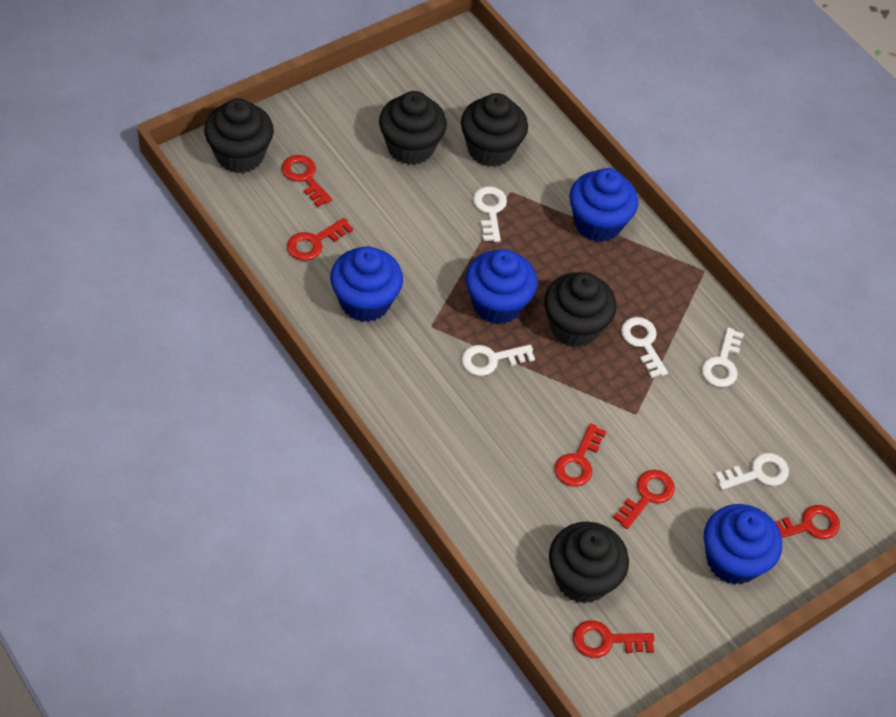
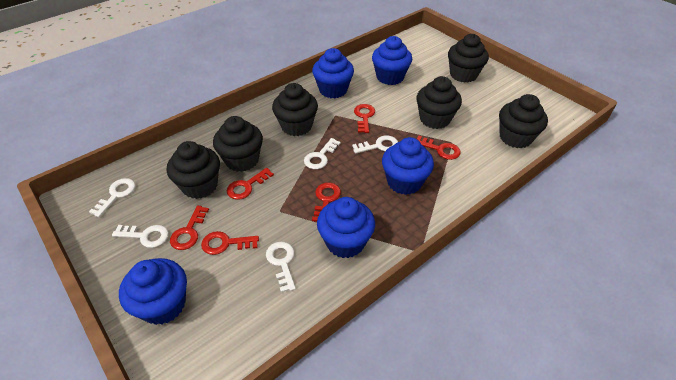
black cupcake: [204,98,274,173] [379,91,447,165] [461,93,528,167] [544,272,617,347] [549,522,629,604] = 5 -> [167,141,220,199] [213,116,263,172] [272,83,318,136] [416,76,462,129] [448,34,489,83] [499,94,548,148] = 6
blue cupcake: [330,246,403,322] [466,249,537,324] [569,168,638,242] [704,504,782,585] = 4 -> [119,258,187,325] [312,48,354,99] [317,197,375,258] [372,36,412,85] [382,137,434,195] = 5

